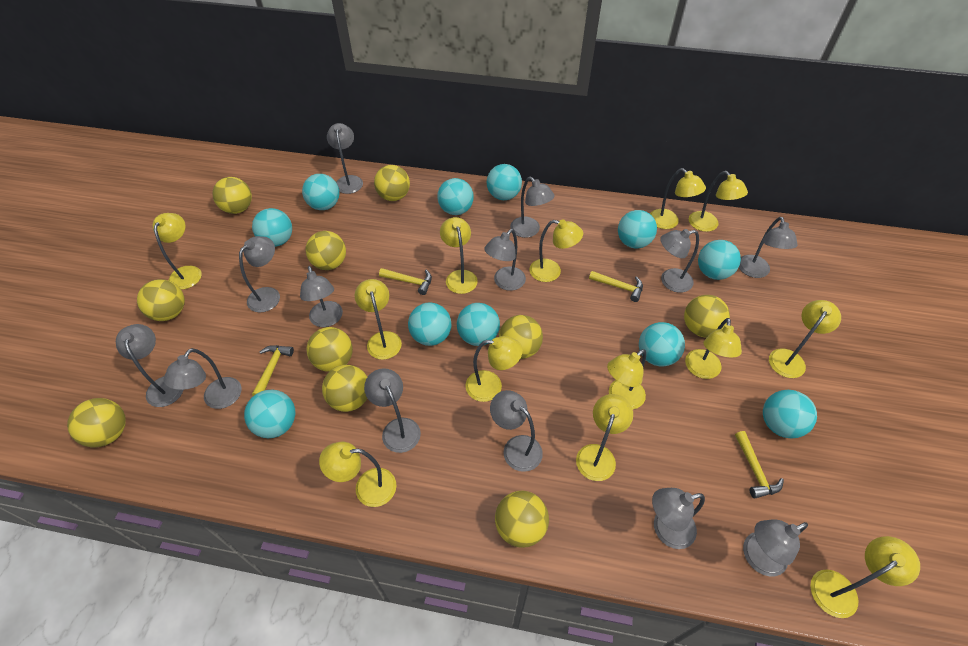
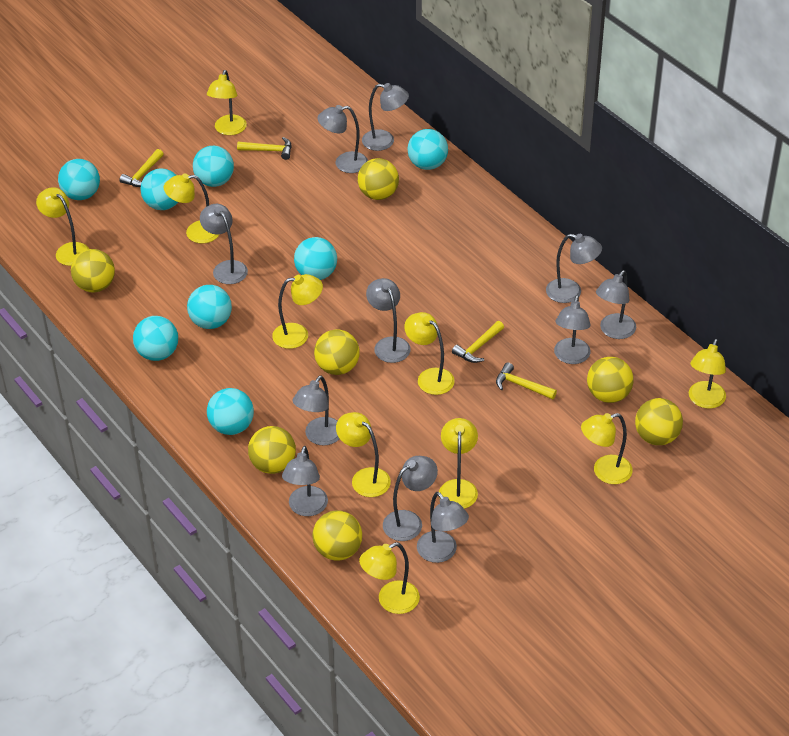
grey lamp: [116,324,183,407] [164,348,241,409] [239,236,280,313] [300,266,343,327] [327,123,363,194] [364,368,421,453] [484,229,526,291] [490,390,543,472] [510,177,555,238] [652,488,705,549] [660,229,699,293] [739,217,798,278] [743,519,808,577] = 13 -> [200,204,248,284] [282,446,328,516] [293,376,340,445] [317,105,368,173] [362,83,409,151] [366,278,411,363] [383,456,438,541] [417,492,469,563] [546,234,602,303] [554,295,591,364] [596,270,636,339] = 11
turquoise ball: [244,390,295,438] [252,208,292,247] [302,174,339,210] [408,302,451,346] [437,178,474,215] [457,303,500,346] [487,164,522,200] [618,210,657,249] [639,322,685,366] [698,240,741,280] [763,390,817,438] = 11 -> [58,159,100,200] [133,316,178,361] [140,169,178,210] [187,285,232,329] [193,146,234,187] [207,388,254,435] [294,237,337,280] [407,129,448,170] = 8
yellow ball: [67,398,126,448] [137,279,185,321] [212,177,252,214] [306,231,346,270] [306,327,353,372] [322,365,367,412] [374,165,410,201] [495,491,549,548] [499,315,543,359] [684,295,730,338] = 10 -> [71,249,115,292] [248,426,296,474] [312,510,362,561] [314,329,360,375] [358,158,399,200] [587,357,634,403] [635,398,683,445] = 7
yellow lamp: [153,213,202,290] [319,442,396,507] [355,279,402,360] [440,217,478,294] [465,336,523,402] [529,219,583,282] [576,394,633,481] [607,349,646,409] [650,168,706,229] [685,318,742,379] [689,171,748,232] [769,300,841,378] [810,536,920,618] = 13 -> [36,187,89,266] [164,174,219,243] [207,70,247,135] [272,274,323,349] [336,412,391,497] [359,542,420,614] [404,312,455,395] [439,418,478,509] [581,413,633,484] [689,339,726,409] = 10

